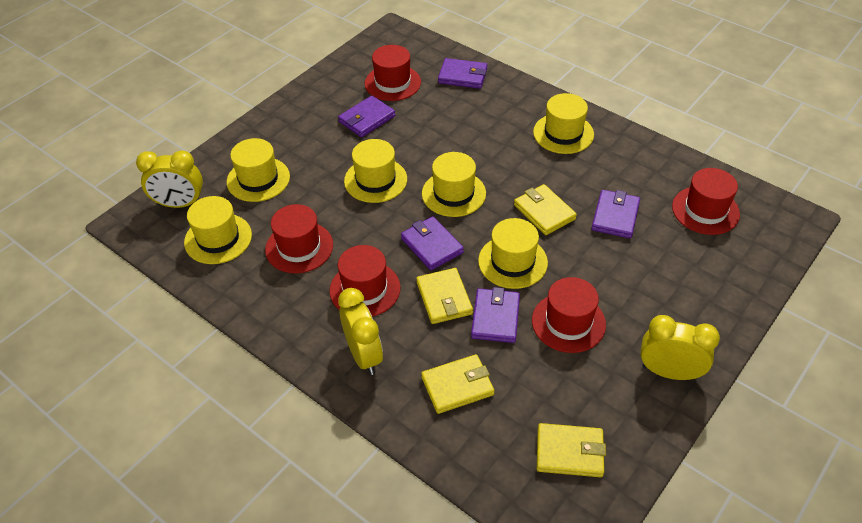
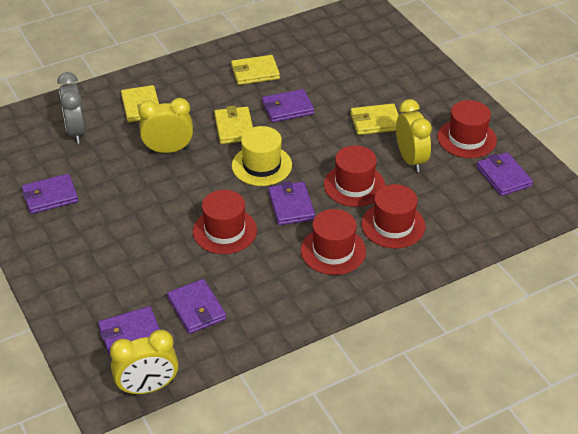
grey clock: none = 0 -> [57,72,86,144] = 1
purple wallet: [338,96,395,137] [401,216,464,270] [438,58,487,89] [471,287,520,343] [591,190,640,238] = 5 -> [22,174,78,214] [98,306,160,356] [167,279,226,334] [262,89,314,123] [268,181,315,225] [477,152,533,196] = 6
yellow hat: [184,196,252,264] [227,138,290,202] [344,139,407,203] [422,152,486,217] [478,218,548,289] [533,93,594,154] = 6 -> [232,126,292,186] = 1

